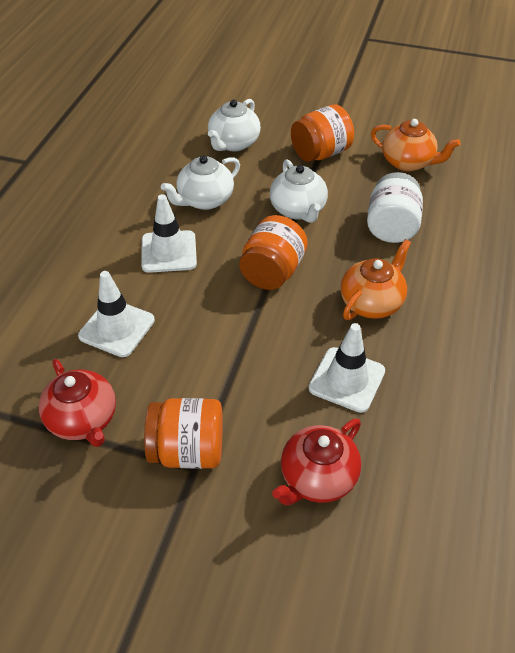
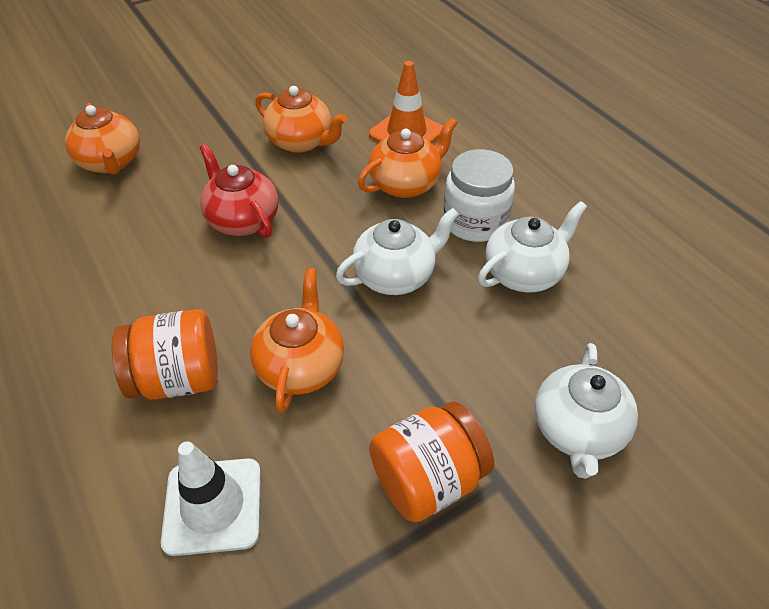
orange jar: [144,398,223,469] [239,215,308,290] [291,104,354,162] = 3 -> [112,309,218,400] [369,401,494,522] = 2
orange teapot: [341,239,411,320] [371,119,460,172] = 2 -> [65,103,140,175] [250,268,344,413] [255,86,347,153] [358,118,458,198] = 4
orange traffic cone: none = 0 -> [369,61,443,144] = 1
red teapot: [39,359,116,447] [272,419,361,505] = 2 -> [199,144,278,238] = 1
white traffic cone: [78,271,155,357] [141,194,197,273] [309,323,385,413] = 3 -> [161,441,261,556] = 1

